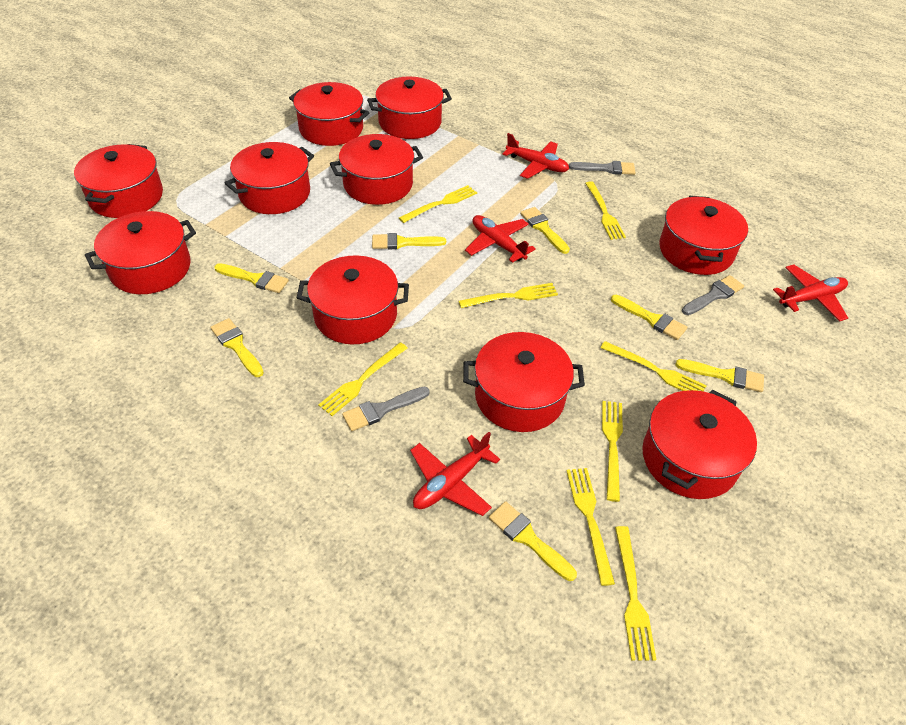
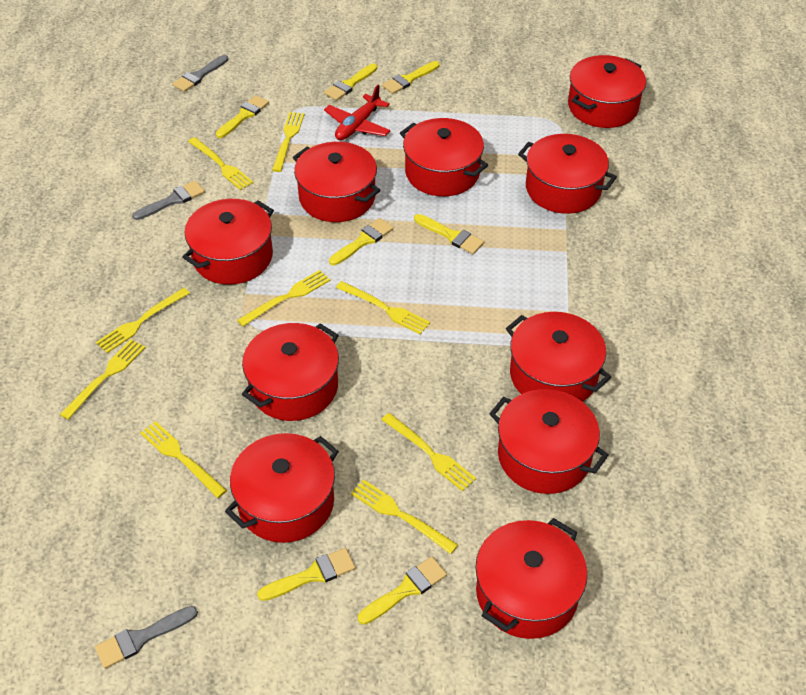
red plane: [410,432,500,516] [465,215,536,263] [503,133,569,179] [773,264,848,322] = 4 -> [324,85,391,140] = 1
yellow fork: [318,342,408,416] [399,185,477,223] [459,283,558,308] [566,468,615,586] [585,181,626,240] [600,341,707,392] [602,401,623,502] [615,526,657,661] = 8 -> [60,339,146,420] [96,288,190,353] [140,421,227,498] [188,137,253,190] [237,270,330,326] [272,112,305,172] [336,281,430,334] [351,479,458,554] [382,413,476,491] = 9

